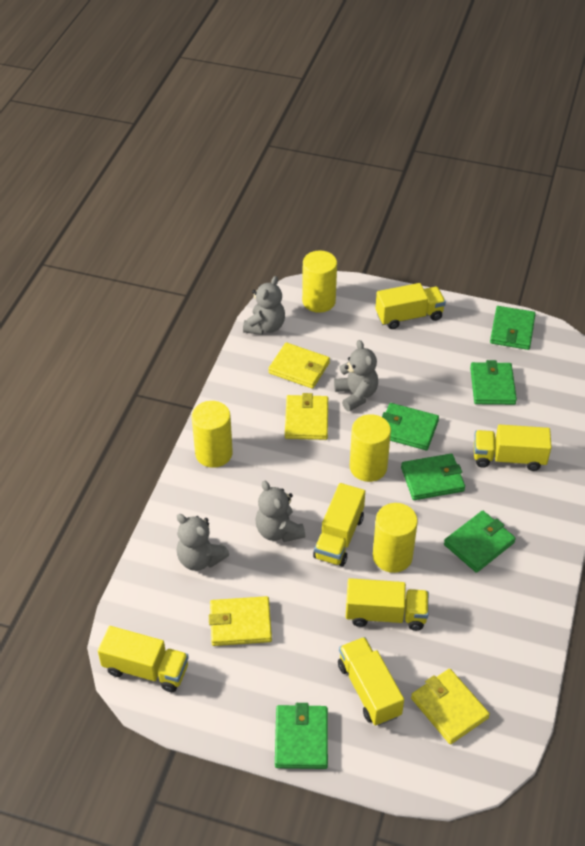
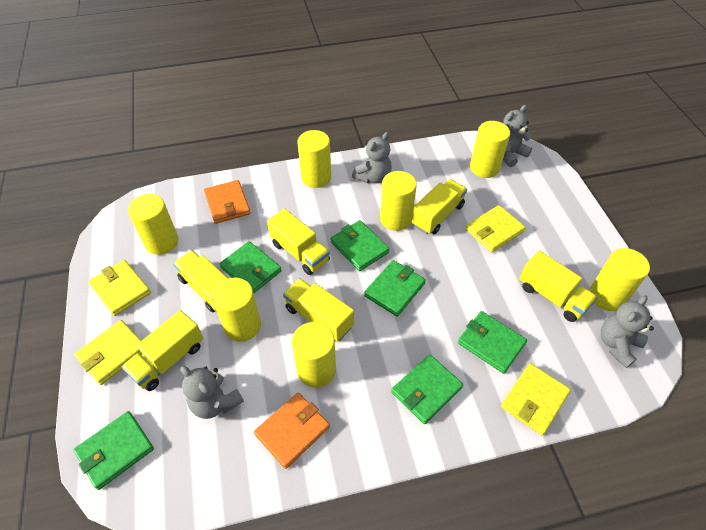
orange wallet: none = 0 -> [204,180,251,224] [254,392,330,469] = 2
yellow cylinder: [192,401,233,468] [302,250,337,313] [350,414,391,482] [373,503,418,573] = 4 -> [128,194,178,255] [212,277,261,342] [292,322,336,387] [297,130,331,188] [380,171,417,231] [470,121,510,178] [589,248,650,311] = 7

